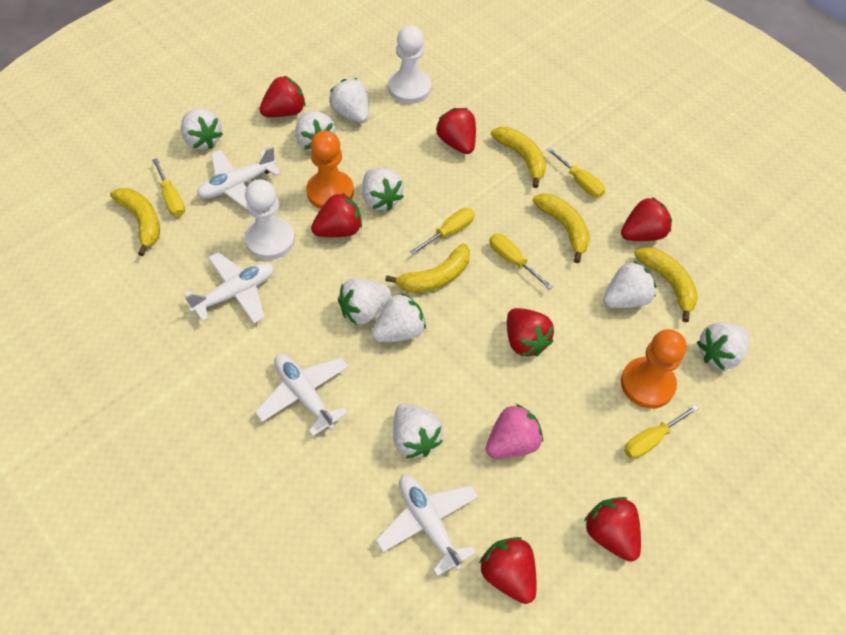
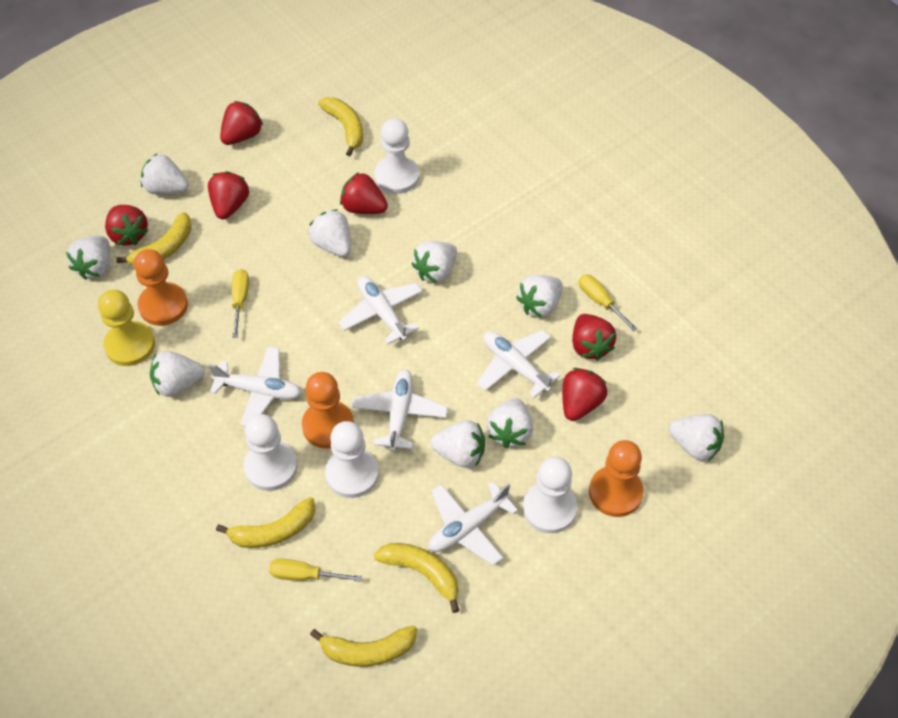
orange pawn: [306,130,354,209] [621,329,687,409] = 2 -> [134,249,188,326] [302,372,354,449] [589,440,643,517] = 3
pink strawberry: [486,404,543,458] = 1 -> none = 0
red strawberry: [259,76,306,117] [311,193,362,237] [436,108,476,154] [479,537,537,604] [507,308,554,356] [584,497,641,562] [621,197,672,241] = 7 -> [105,205,149,246] [208,171,249,219] [220,101,263,145] [340,172,388,214] [562,368,607,421] [572,314,616,361] = 6
white pawn: [245,179,295,260] [388,25,431,104] = 2 -> [244,414,298,491] [325,421,379,498] [374,118,419,194] [523,457,577,533] = 4
white plane: [185,252,274,324] [197,147,281,210] [255,354,348,436] [376,475,478,576] = 4 -> [208,346,302,426] [339,276,422,344] [352,370,448,452] [429,482,518,565] [477,330,560,398] = 5
yellow pawn: none = 0 -> [98,290,155,366] = 1
yellow screwdriver: [152,158,185,217] [410,208,475,255] [489,234,553,290] [547,148,605,198] [624,405,699,459] = 5 -> [232,269,249,338] [269,559,362,582] [579,274,638,332] = 3

